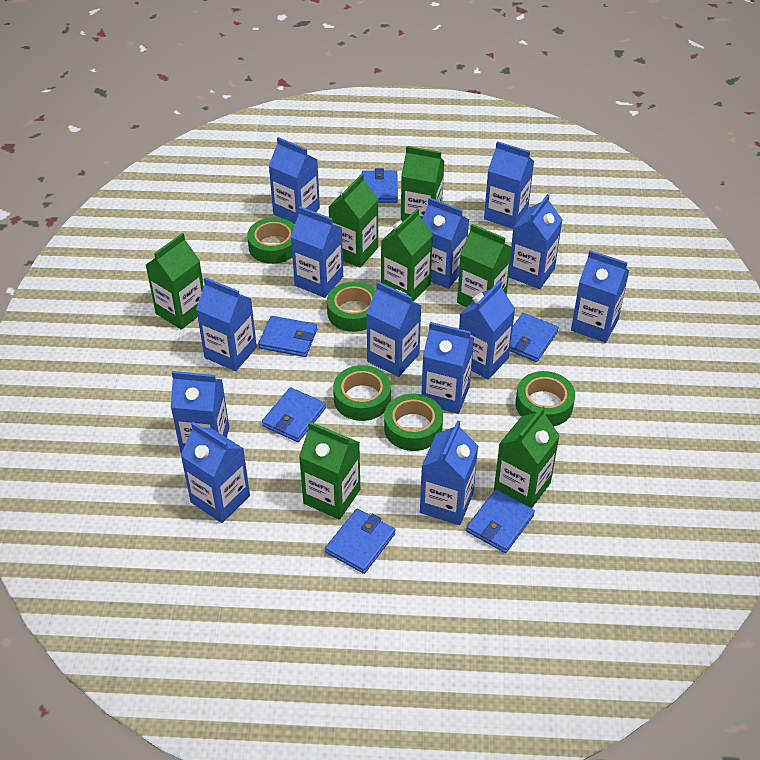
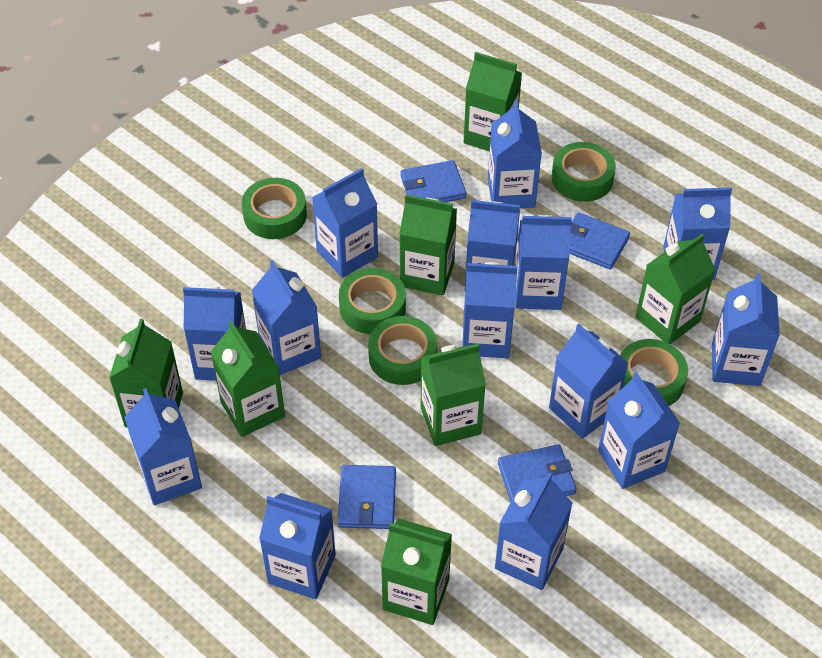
blue carton: [171,371,229,453] [180,422,250,523] [196,277,257,371] [269,137,320,224] [291,207,343,298] [366,282,422,377] [420,420,478,525] [422,197,469,289] [422,322,474,414] [459,281,515,380] [484,141,534,229] [509,194,563,289] [571,250,629,343] = 13 -> [124,388,202,505] [183,286,246,381] [251,260,321,375] [259,493,336,599] [312,168,378,278] [462,262,518,358] [465,200,520,291] [488,101,542,208] [495,472,573,590] [515,215,572,310] [549,324,628,439] [598,372,680,489] [663,187,732,280] [712,273,780,386] = 14
blue wallet: [259,316,317,357] [262,387,326,442] [325,509,395,574] [362,168,398,203] [466,490,535,553] [510,313,559,362] = 6 -> [338,465,396,529] [400,160,466,202] [498,444,577,502] [570,212,630,270] = 4

